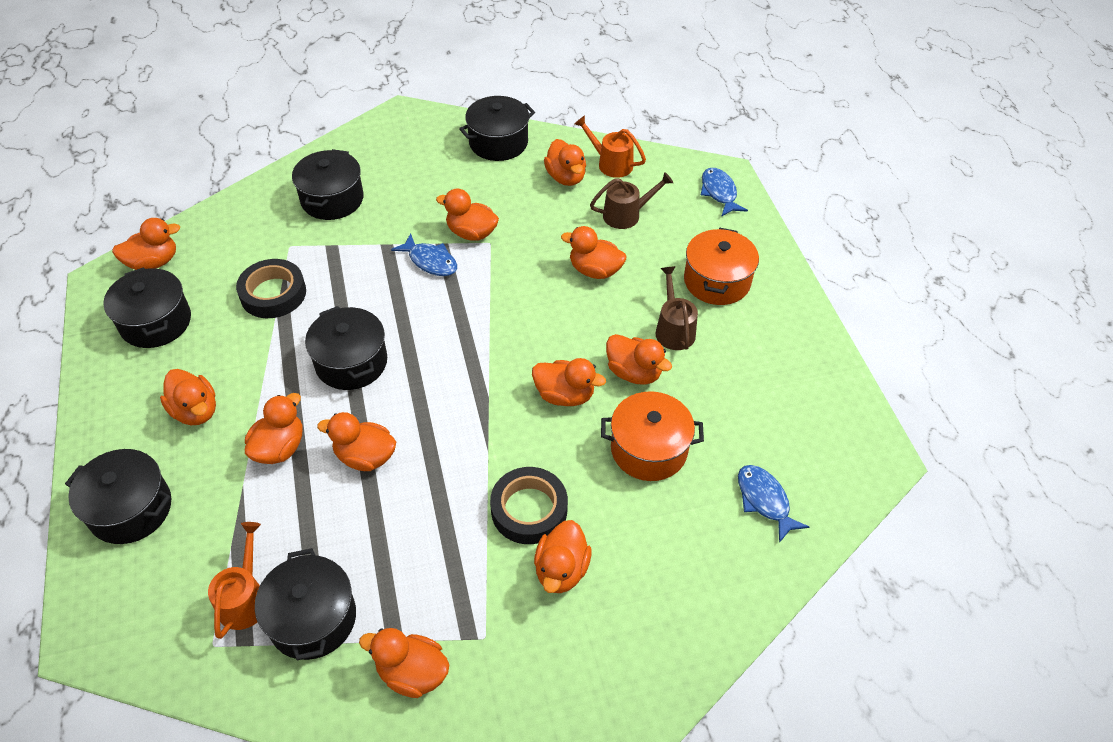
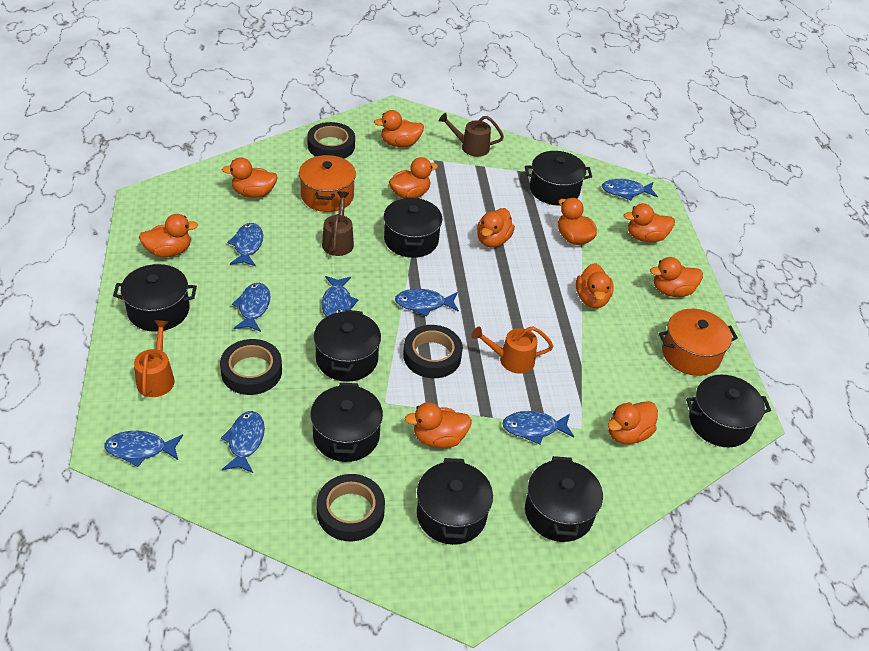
black pot: [65,449,172,544] [103,267,191,348] [255,548,356,661] [292,149,364,220] [305,306,387,390] [459,96,535,161] = 6 -> [113,264,197,332] [310,383,383,462] [314,310,381,382] [384,197,443,258] [417,458,493,545] [525,151,592,206] [525,456,603,542] [686,375,771,447] = 8
black tape: [236,259,306,318] [490,467,568,544] = 2 -> [220,339,282,395] [307,122,355,159] [317,474,385,541] [403,325,463,378] = 4
blue fish: [391,233,457,276] [701,168,748,217] [738,465,809,543] = 3 -> [104,431,183,467] [221,411,265,473] [227,223,263,266] [232,283,270,332] [322,276,358,317] [395,289,459,316] [503,411,574,445] [602,179,658,201] = 8

